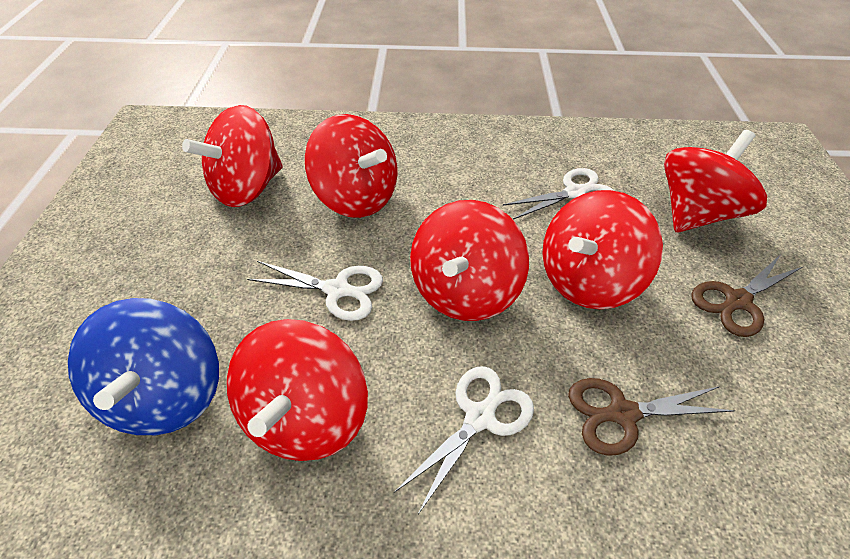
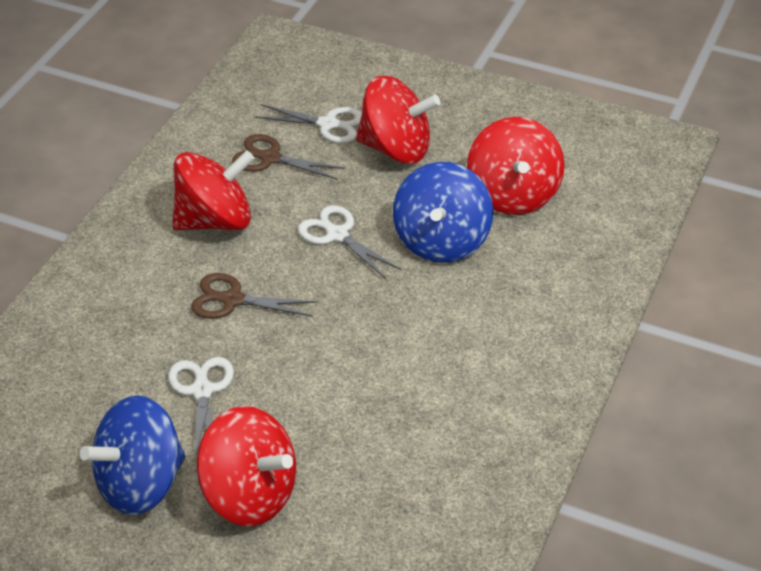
blue spinning top: [68,298,219,435] = 1 -> [80,395,185,515] [393,162,493,263] = 2
red spinning top: [182,105,283,207] [227,319,368,461] [305,114,398,218] [410,200,529,321] [542,190,663,309] [664,130,767,232] = 6 -> [172,150,255,230] [197,406,296,526] [356,76,440,164] [467,117,564,215] = 4

